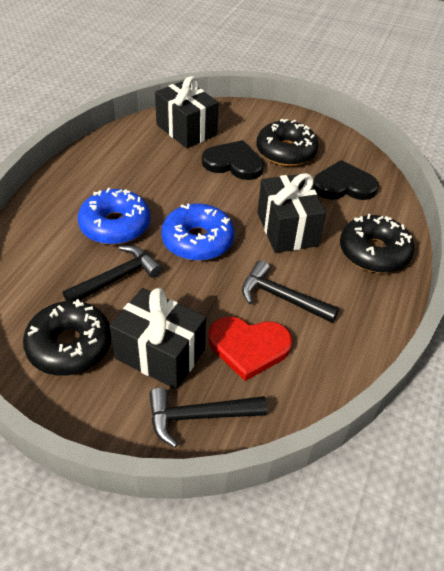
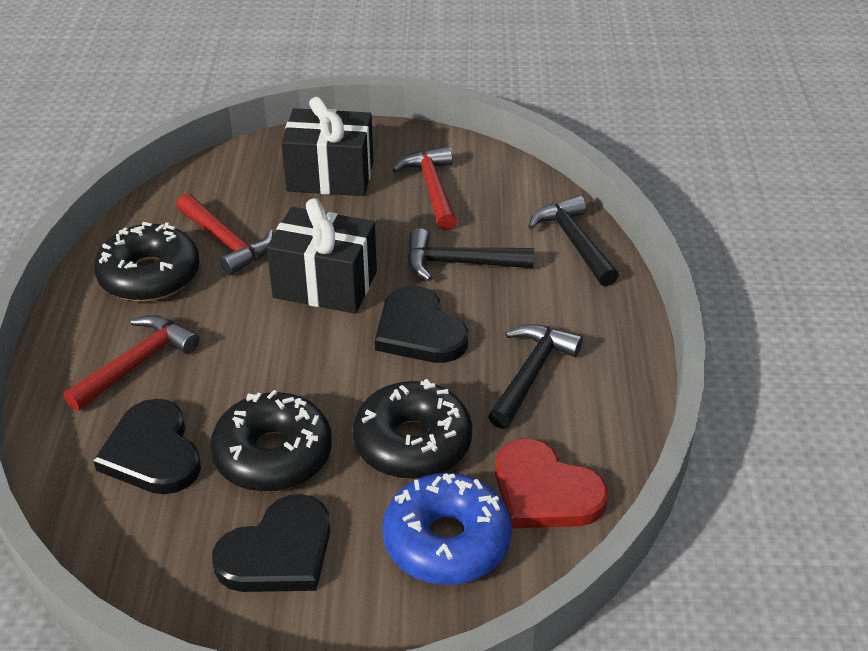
black gift: [110,288,206,389] [155,76,219,148] [258,173,326,253] = 3 -> [267,198,377,314] [281,97,373,196] = 2
black heart: [202,140,264,180] [313,160,379,200] = 2 -> [93,399,201,494] [212,494,330,592] [375,286,468,363] = 3
blue donut: [78,188,151,245] [161,203,235,261] = 2 -> [383,473,512,585] = 1
red hammer: none = 0 -> [64,315,200,411] [176,193,274,276] [392,147,457,230] = 3

